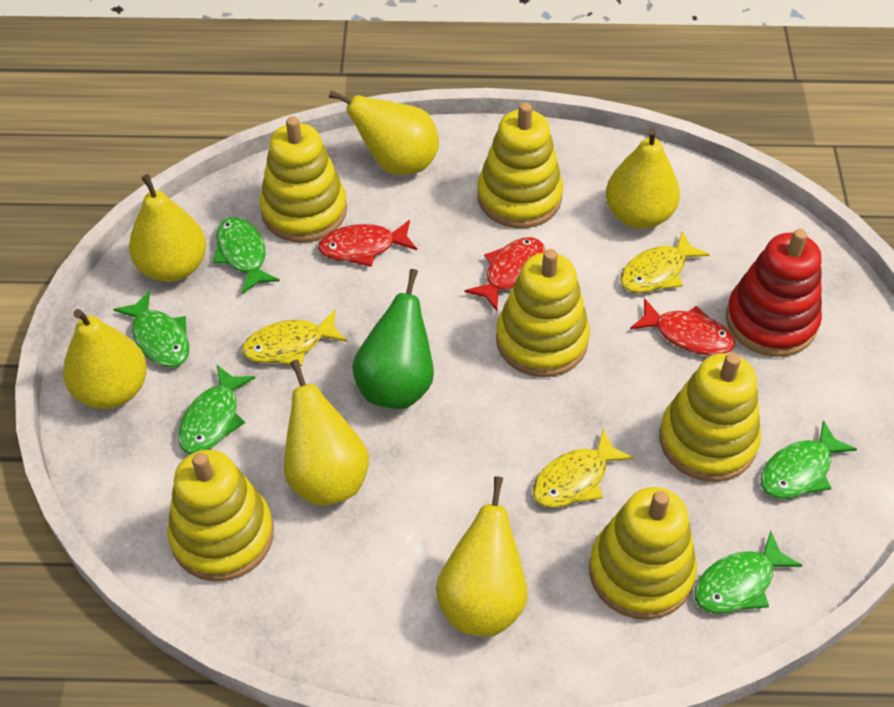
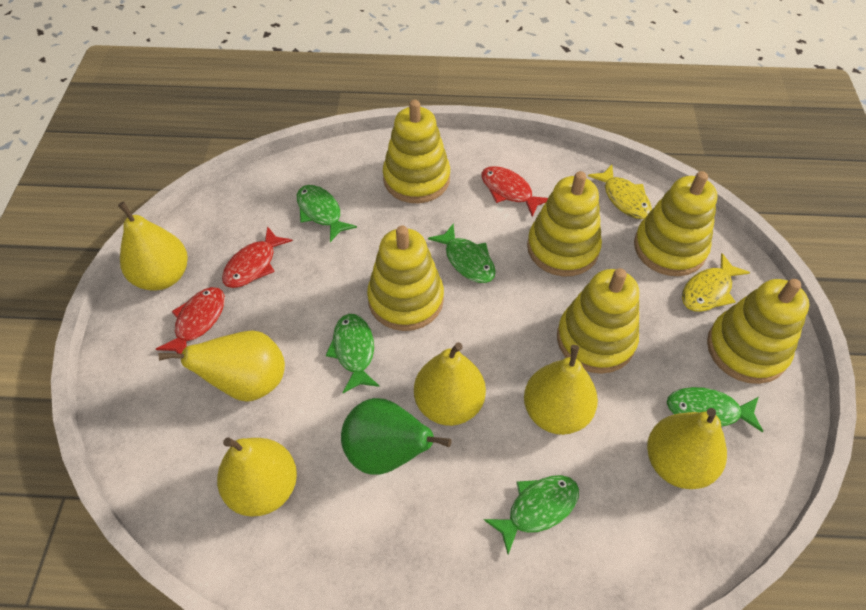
red stacking toy: [726,229,822,357] = 1 -> none = 0
yellow fish: [242,310,348,366] [533,428,634,508] [620,231,710,293] = 3 -> [588,165,652,219] [682,253,750,312] = 2

